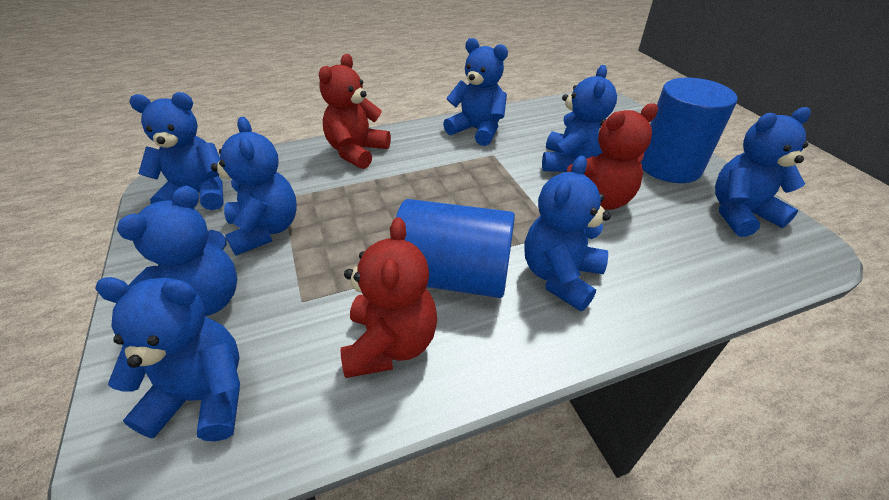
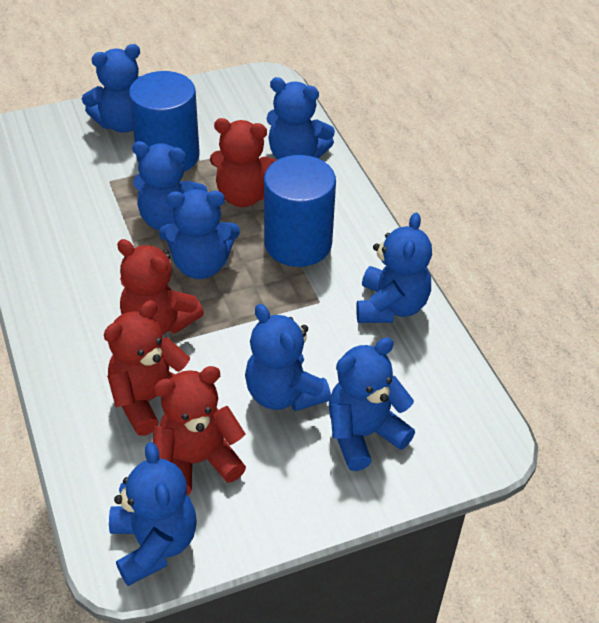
red teddy bear: [319,54,391,169] [340,217,437,378] [567,103,658,210] = 3 -> [104,300,190,436] [117,239,204,335] [153,366,246,495] [210,118,276,207] = 4

